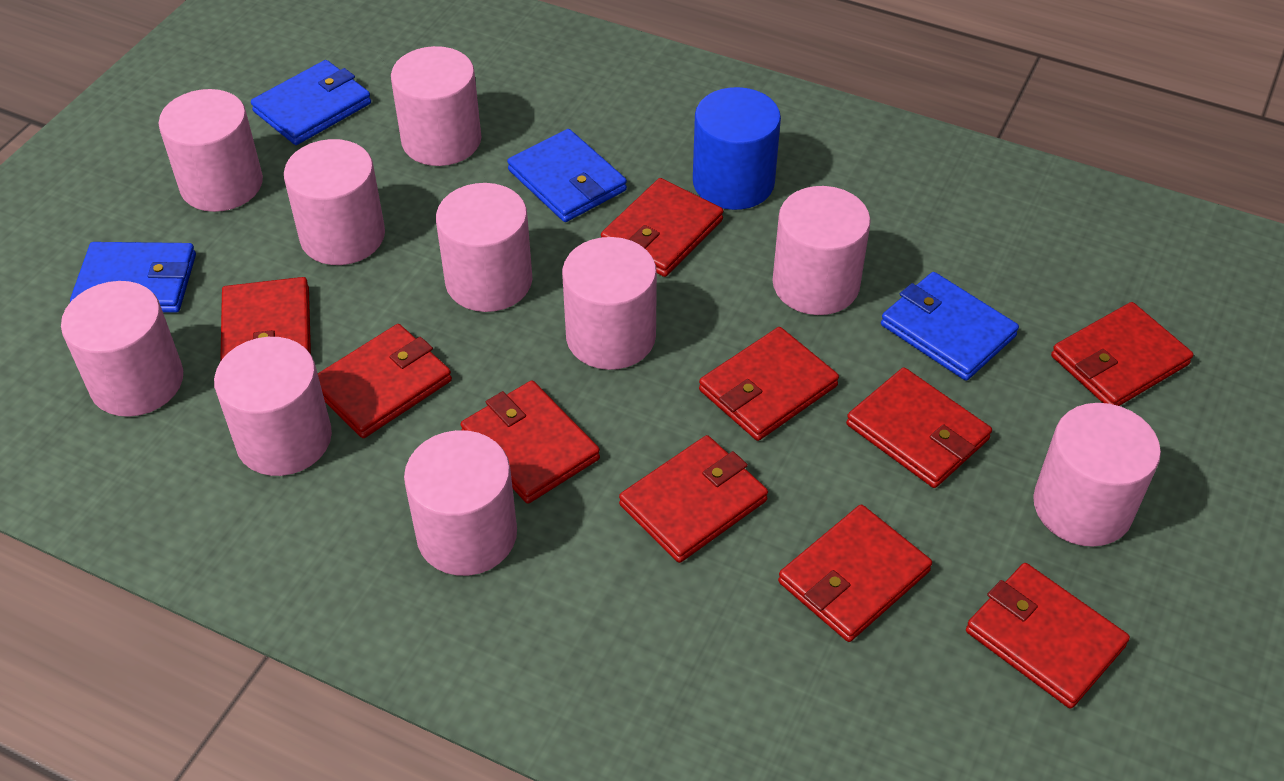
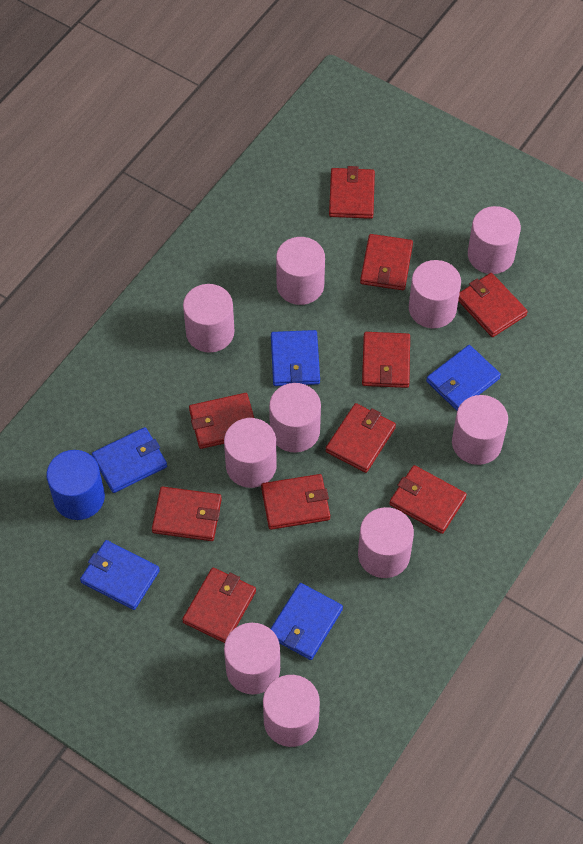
blue wallet: [70,242,196,313] [251,60,371,145] [507,129,627,222] [881,272,1019,381] = 4 -> [80,540,160,610] [92,427,167,493] [271,330,320,386] [271,583,343,660] [426,345,501,411] = 5

